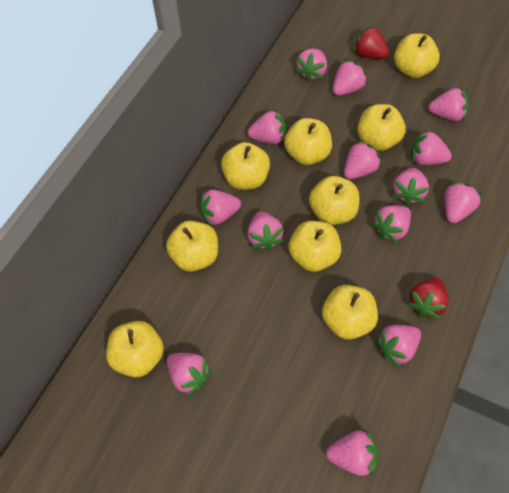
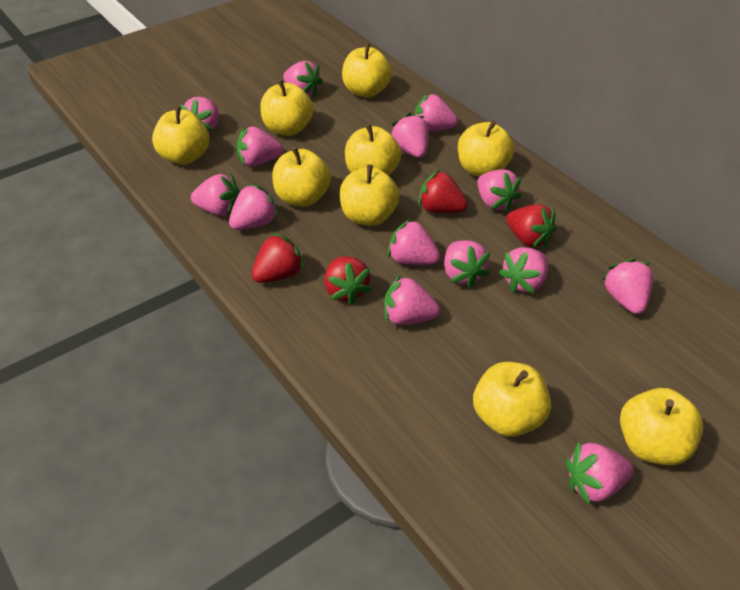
red strawberry: [353,25,389,59] [407,277,449,319] = 2 -> [252,233,305,283] [324,256,372,305] [419,170,468,213] [506,204,556,248] = 4

